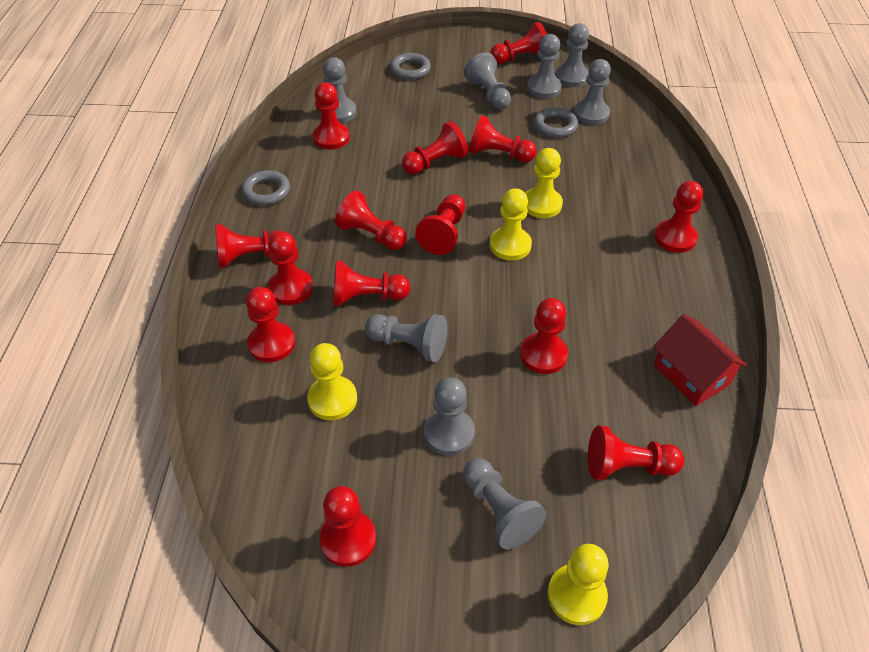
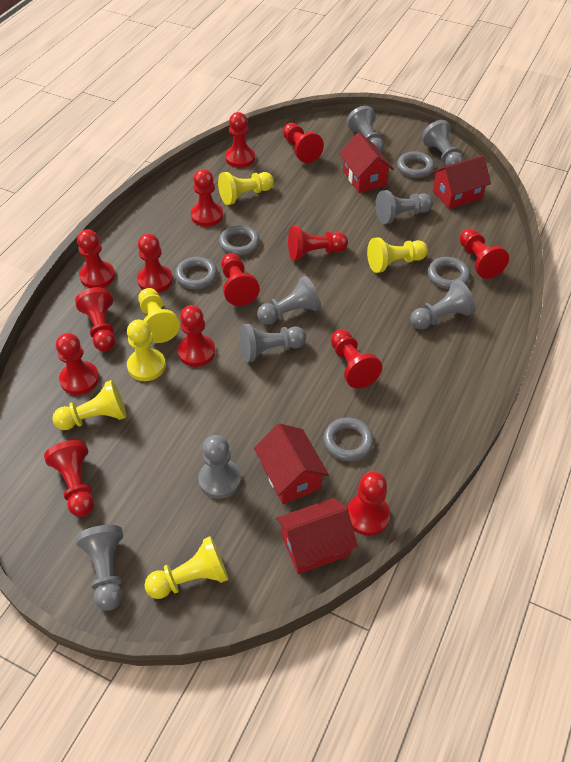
grey ring: [242,170,290,205] [390,53,431,80] [534,107,578,138] = 3 -> [175,257,218,289] [219,225,260,256] [324,418,374,461] [397,151,435,178] [428,257,470,289] = 5
red house: [653,314,748,406] = 1 -> [254,423,329,504] [276,498,358,574] [339,132,394,193] [431,155,491,209] = 4
yellow pawn: [307,343,357,420] [490,188,532,261] [525,148,563,218] [548,544,609,625] = 4 -> [52,380,126,430] [127,319,166,381] [138,288,180,343] [144,536,228,599] [218,172,274,205] [367,237,428,273] = 6

